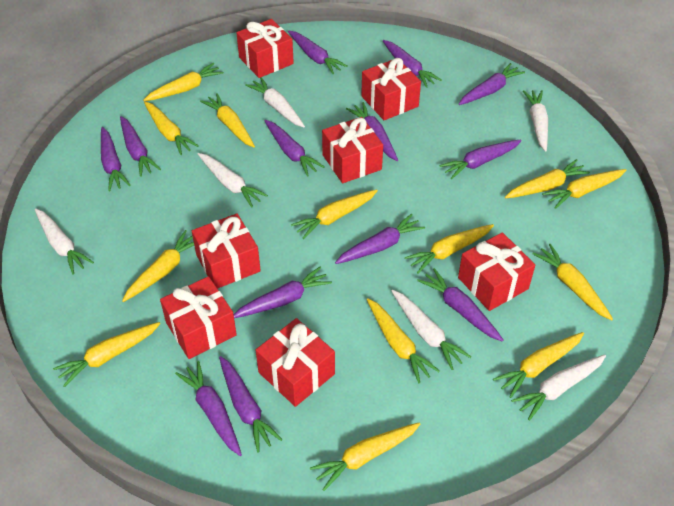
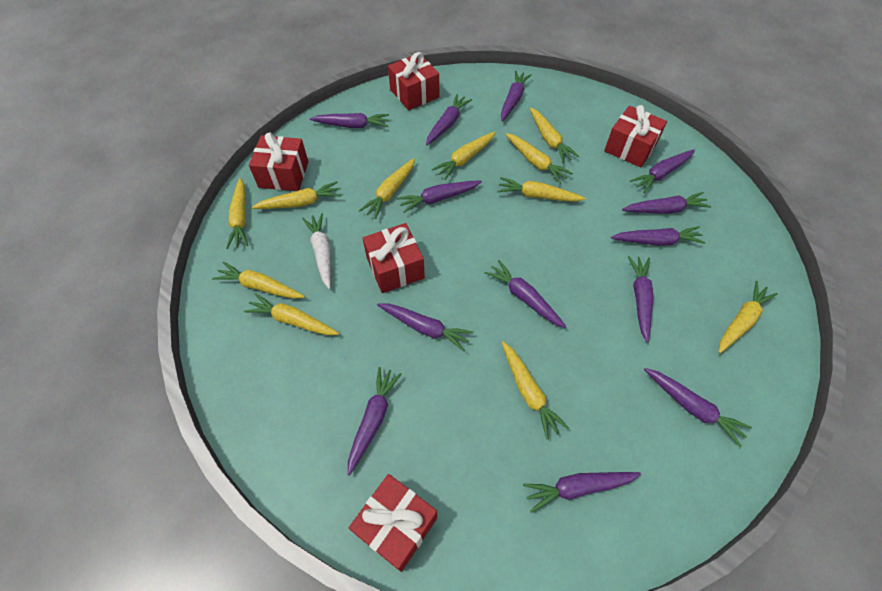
red gift: [160,276,237,359] [192,213,261,289] [236,19,294,78] [256,318,335,407] [322,117,383,183] [361,58,421,120] [458,232,535,311] = 7 -> [249,132,309,191] [349,474,437,572] [363,223,425,293] [388,52,439,110] [604,105,667,168] = 5
white carrot: [35,209,94,274] [198,153,268,208] [245,77,305,127] [392,290,471,370] [511,355,606,420] [523,90,548,152] = 6 -> [302,213,331,289] = 1
yellow carrot: [53,322,161,387] [122,230,194,302] [143,63,224,101] [144,101,199,155] [200,93,255,147] [291,189,378,239] [310,422,420,491] [367,299,440,383] [405,224,494,274] [493,332,584,398] [505,159,590,198] [533,244,613,320] [542,169,627,209] = 13 -> [212,262,305,299] [226,178,248,249] [244,293,339,335] [252,181,341,209] [359,158,415,219] [432,132,496,180] [497,177,586,202] [501,341,569,440] [505,133,573,184] [529,107,579,163] [719,281,778,353] = 11

